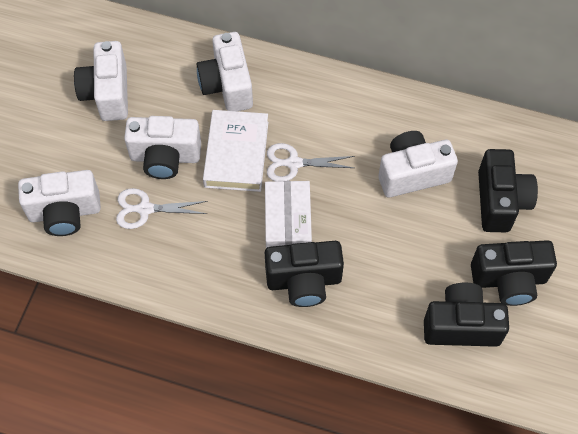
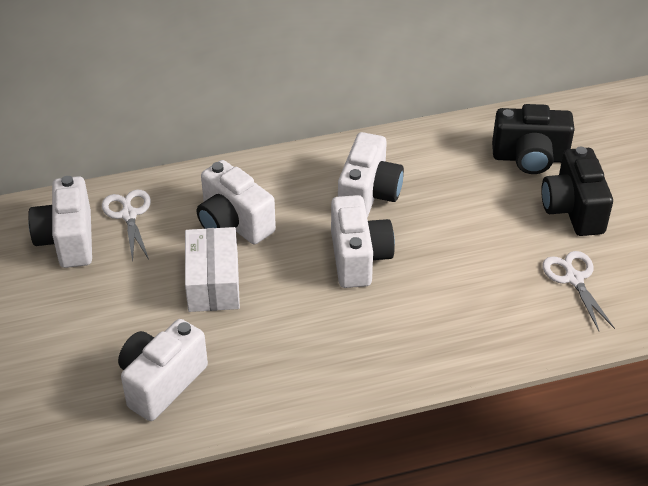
black camera: [265,241,344,307] [424,283,509,347] [471,240,557,306] [478,149,538,232] = 4 -> [492,104,575,174] [541,147,613,236] = 2
white book: [203,110,268,192] = 1 -> none = 0

